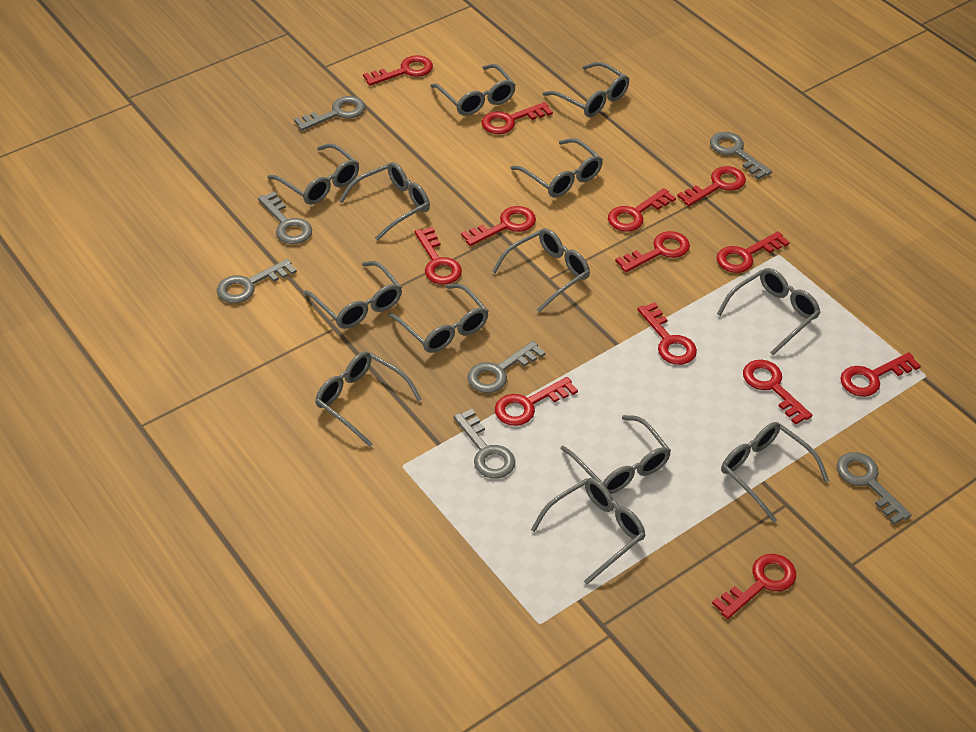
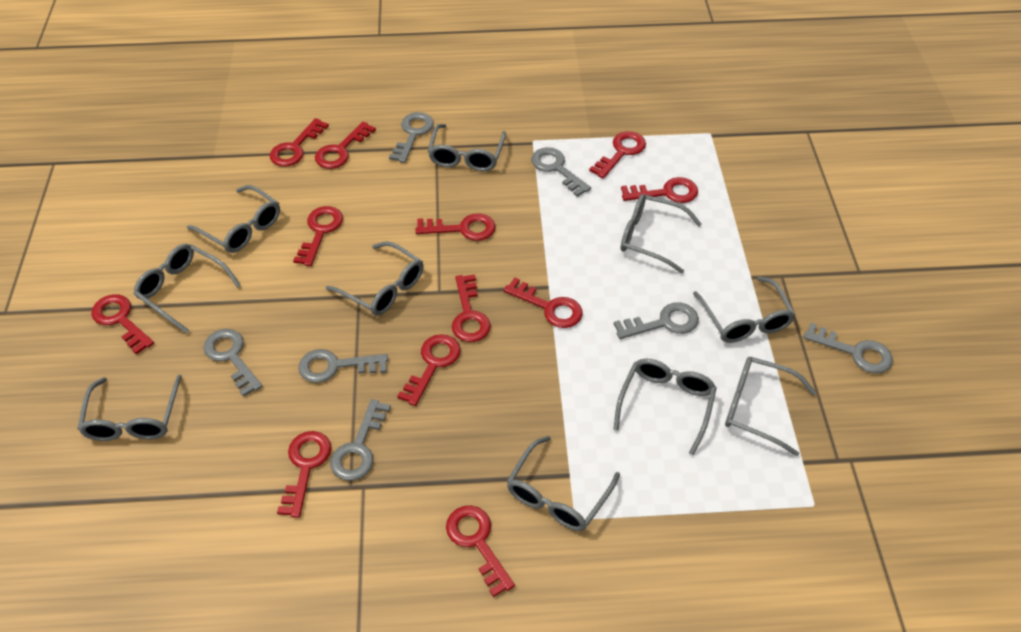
grey glasses: [267,143,359,205] [304,261,402,329] [315,351,422,447] [339,162,430,240] [388,283,489,353] [430,64,516,116] [492,228,590,312] [510,138,603,198] [531,478,646,585] [542,62,629,117] [561,415,671,494] [717,268,821,355] [721,422,829,523] = 13 -> [77,375,182,441] [133,244,241,334] [187,185,280,253] [326,241,423,316] [428,124,506,171] [507,436,620,531] [613,359,717,455] [621,194,702,274] [693,276,795,343] [725,357,816,456] = 10
red key: [363,55,433,86] [415,227,462,285] [461,206,536,246] [482,102,553,134] [495,377,578,426] [608,188,676,232] [615,231,690,272] [637,302,697,365] [677,166,746,206] [712,554,796,619] [717,231,790,273] [743,360,812,425] [840,352,921,397] = 13 -> [91,294,154,355] [270,118,329,167] [277,431,331,518] [293,206,343,266] [315,121,376,169] [397,334,461,406] [415,213,495,241] [446,505,515,597] [452,274,491,342] [504,277,583,328] [589,131,646,179] [621,177,698,203] = 12

